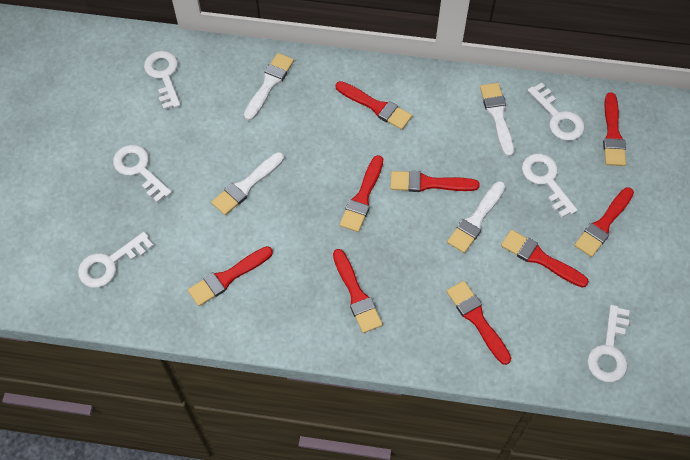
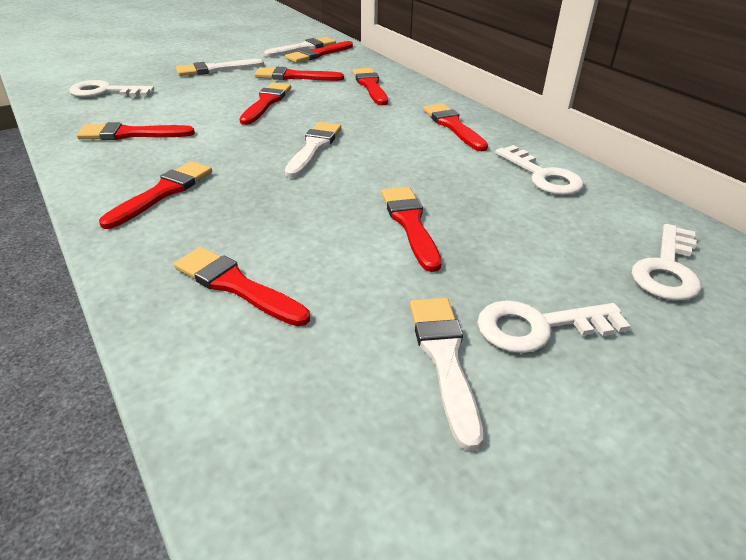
white key: [78,232,154,288] [113,145,172,203] [144,51,181,110] [522,154,578,218] [528,82,585,141] [587,305,630,382] = 6 -> [69,80,154,97] [477,300,631,353] [495,145,584,195] [632,224,701,301] = 4

